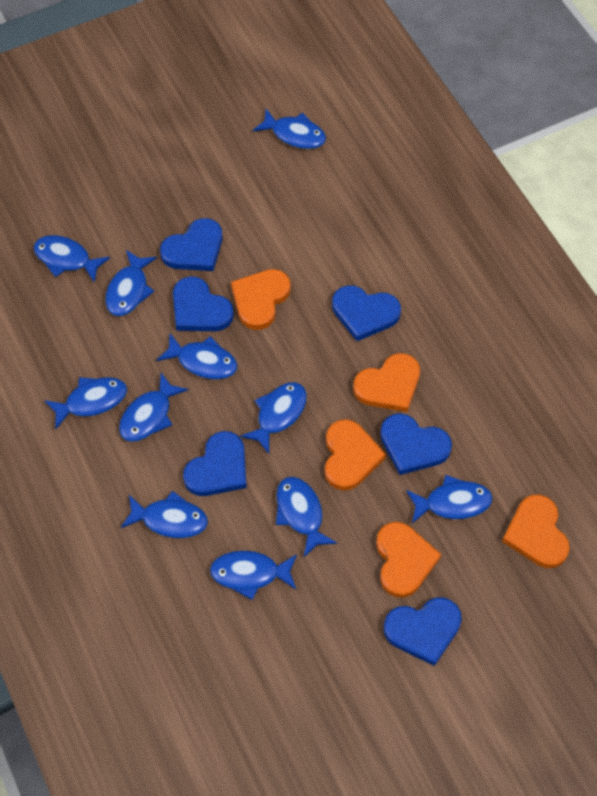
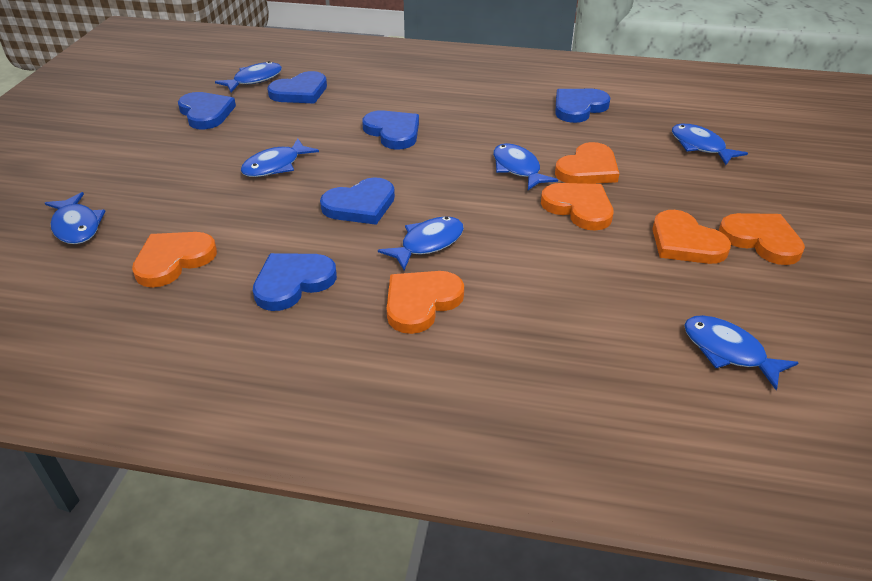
blue fish: [33,235,110,283] [44,377,127,429] [105,250,157,316] [119,373,188,442] [121,491,208,538] [156,333,237,379] [210,551,297,600] [240,382,307,454] [253,109,326,149] [276,477,337,557] [406,475,492,523] = 11 -> [45,192,105,244] [215,61,282,92] [241,139,319,177] [378,216,464,270] [493,143,558,190] [672,124,748,165] [684,315,799,390] = 7
orange heart: [231,269,291,330] [325,419,386,491] [353,353,420,412] [376,522,441,598] [502,495,570,568] = 5 -> [132,232,217,288] [386,271,464,334] [541,183,613,231] [555,142,619,184] [652,210,731,264] [718,213,805,265] = 6

